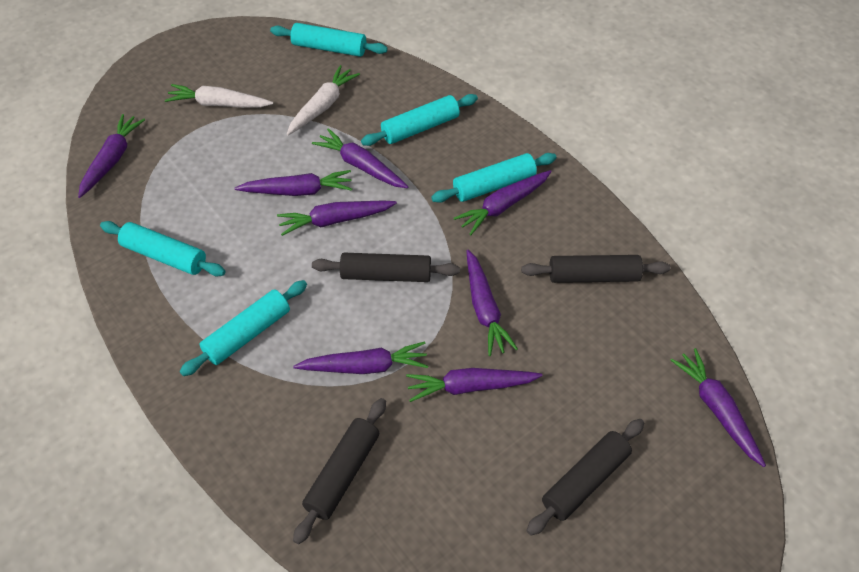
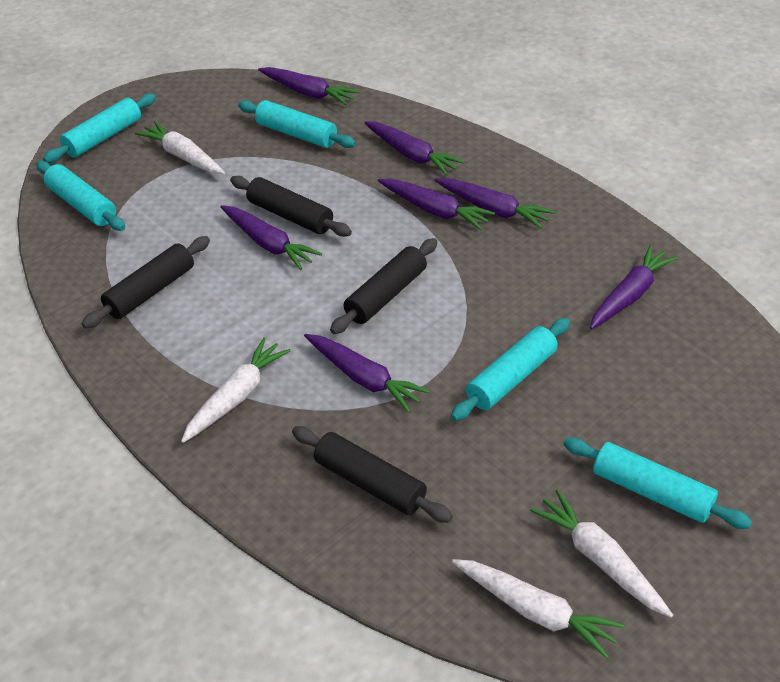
purple carrot: [78,114,145,198] [235,170,352,196] [277,201,397,236] [293,341,428,374] [312,128,408,188] [406,368,543,402] [454,170,552,235] [467,250,518,356] [671,348,766,467] = 9 -> [220,205,322,270] [258,67,359,105] [304,334,430,413] [364,121,465,176] [378,179,495,230] [434,178,555,229] [590,245,678,329] = 7
white carrot: [165,84,273,108] [287,65,360,135] = 2 -> [135,121,225,174] [181,338,291,443] [452,559,624,659] [530,490,673,618] = 4

